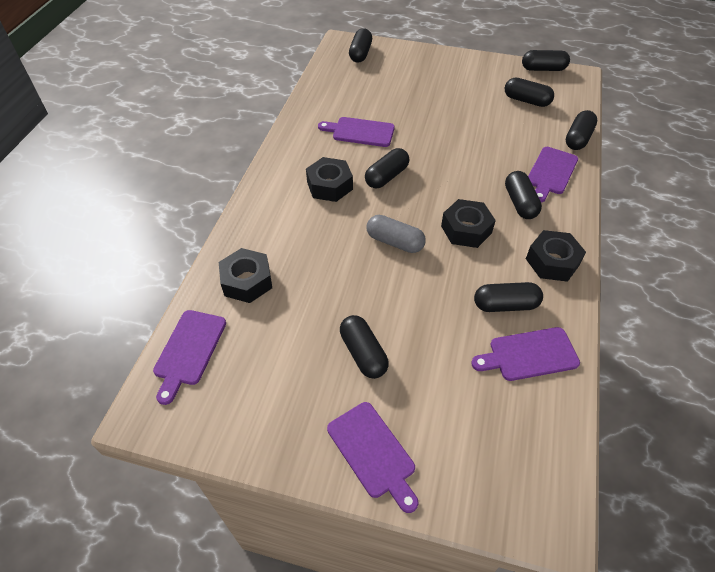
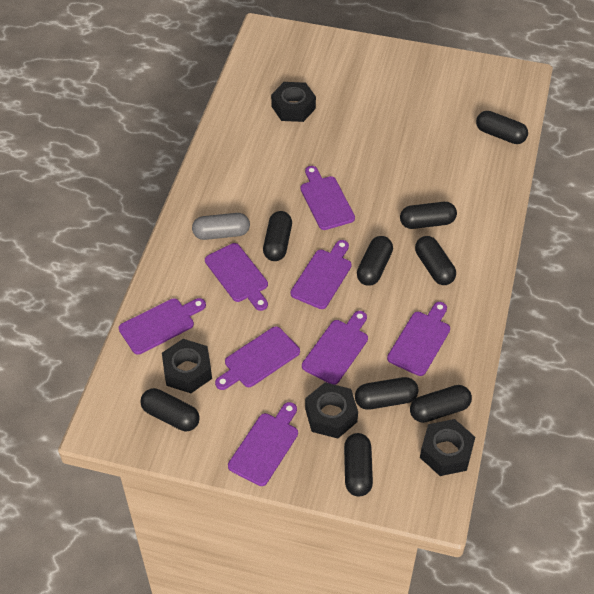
black capsule: [340,315,389,379] [349,28,372,63] [365,148,409,188] [474,282,543,312] [504,77,554,107] [505,171,542,219] [522,50,570,71] [566,110,597,150] = 8 -> [140,388,200,431] [263,211,292,261] [344,433,373,496] [355,377,418,410] [357,236,393,286] [400,202,457,229] [410,385,472,423] [415,236,456,285] [476,111,528,144] = 9
purple cutting board: [153,310,226,405] [318,117,395,147] [327,402,418,513] [471,327,580,381] [528,147,578,202] = 5 -> [119,298,206,355] [205,243,268,311] [215,326,300,390] [228,402,298,486] [290,240,352,309] [301,166,355,230] [302,311,368,385] [387,302,450,376] = 8

